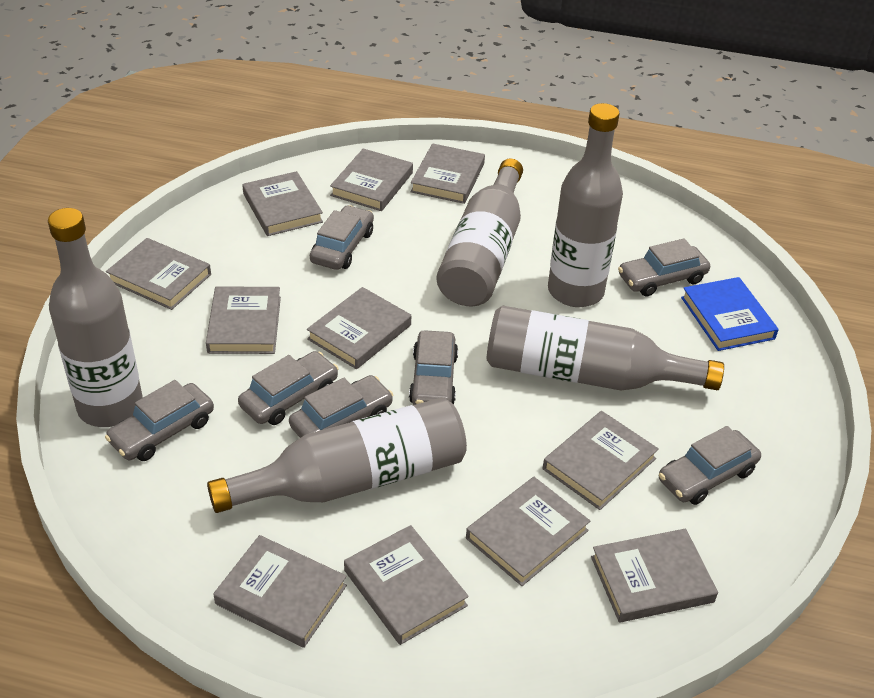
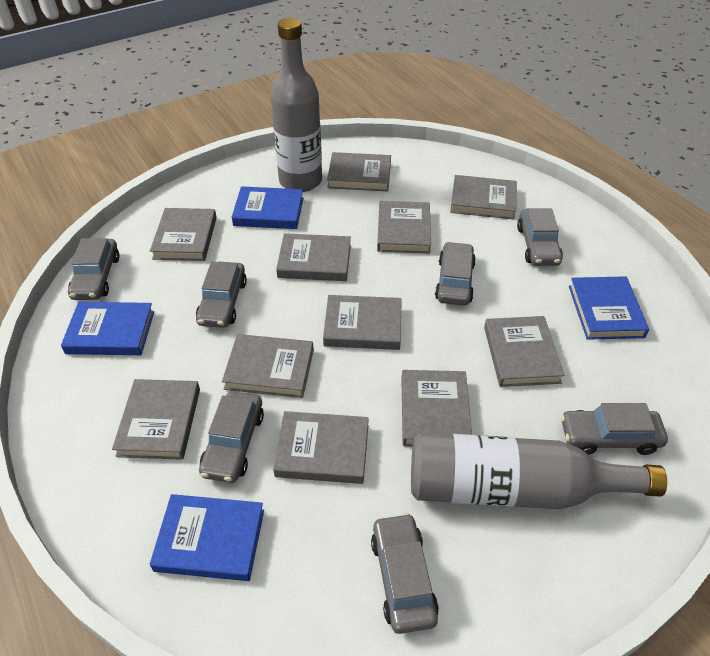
blue book: [681,277,779,351] = 1 -> [61,302,154,355] [150,494,264,581] [232,186,303,229] [569,276,649,340] = 4
grey bottle: [48,208,143,427] [207,397,467,513] [436,159,523,306] [487,305,724,390] [548,103,623,307] = 5 -> [270,18,322,192] [411,432,667,509] = 2

